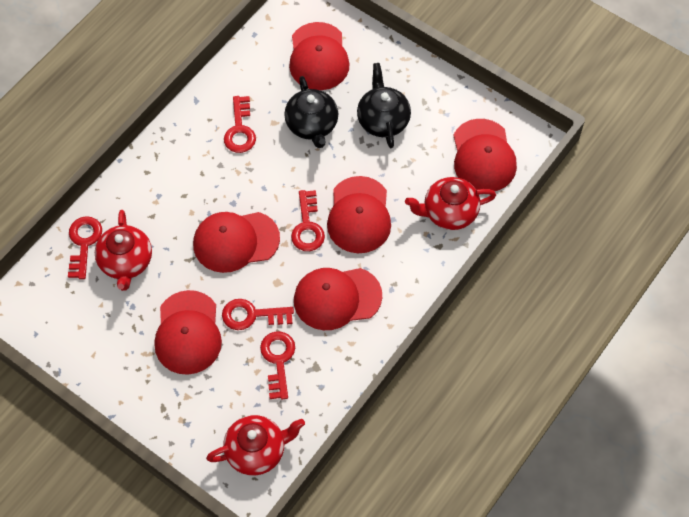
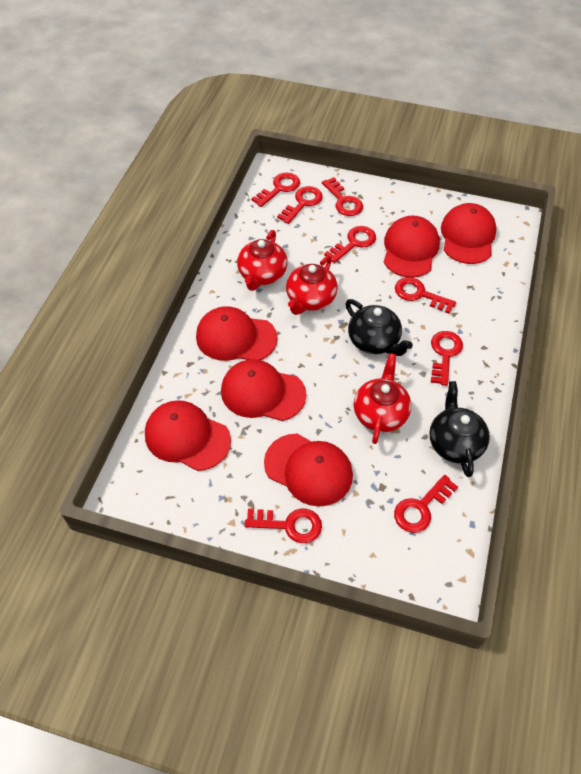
red key: [68,216,102,279] [222,299,294,330] [224,96,256,153] [260,332,295,399] [291,190,325,251] = 5 -> [244,509,322,543] [251,172,300,207] [277,186,323,224] [322,177,363,216] [324,226,376,263] [394,475,458,533] [395,277,456,314] [431,331,463,386] = 8

